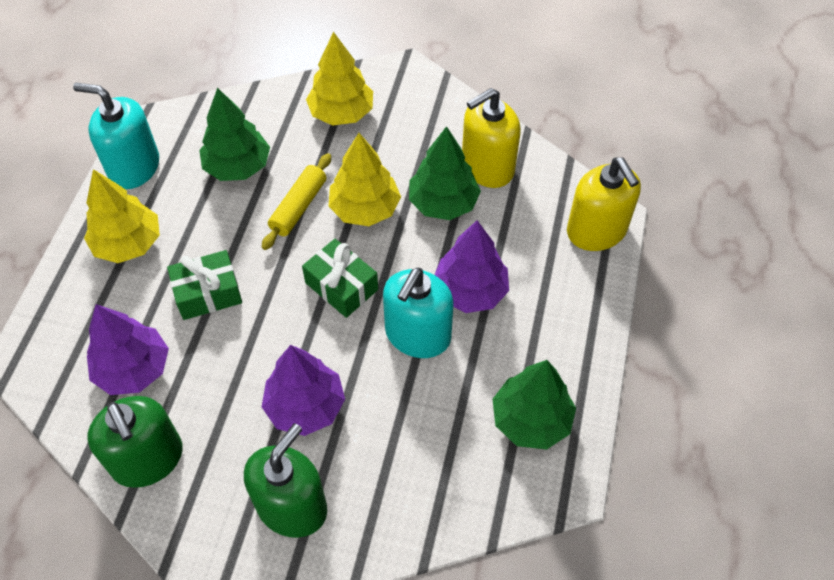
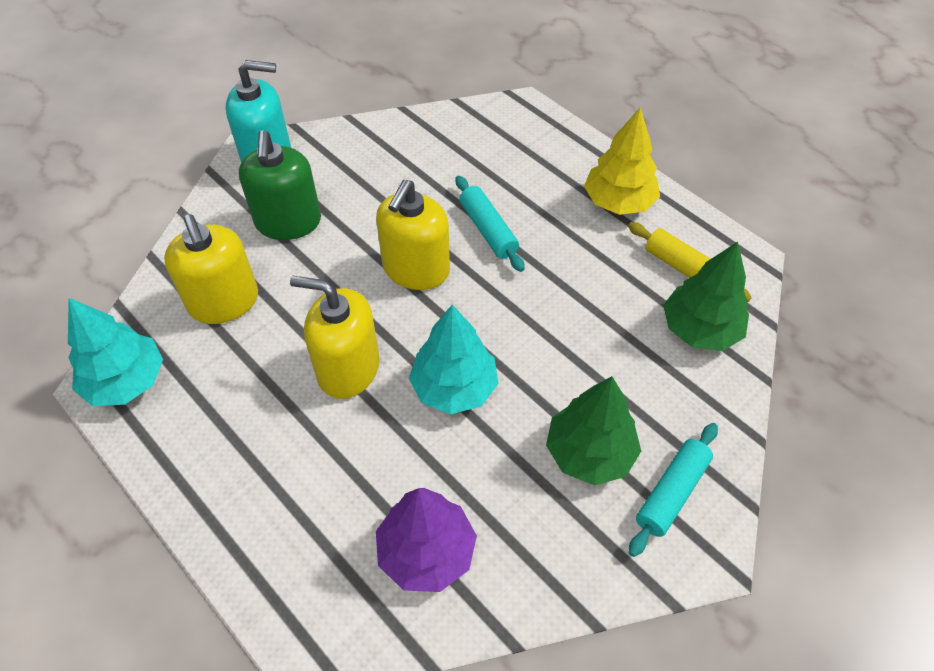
green gift: [167,250,242,320] [302,239,378,318] = 2 -> none = 0
green soap dispenser: [87,396,183,488] [244,423,327,538] = 2 -> [239,130,321,240] = 1
green tree: [199,88,270,181] [409,126,481,220] [492,360,576,449] = 3 -> [546,376,641,485] [663,242,749,351] = 2
purple tree: [87,304,169,395] [262,345,345,436] [434,220,509,313] = 3 -> [376,488,477,592] = 1
turquoise rolling pin: none = 0 -> [456,176,525,272] [629,423,718,557] = 2
turquoise soap dispenser: [73,83,159,189] [383,268,454,358] = 2 -> [225,60,291,162] = 1
turquoise tree: none = 0 -> [68,298,163,406] [409,304,498,414] = 2
yellow soap dispenser: [462,88,521,188] [567,157,641,251] = 2 -> [164,214,258,324] [290,276,380,399] [376,180,450,290] = 3
yellow tree: [84,169,160,263] [306,32,373,126] [329,133,401,226] = 3 -> [584,108,660,215] = 1

